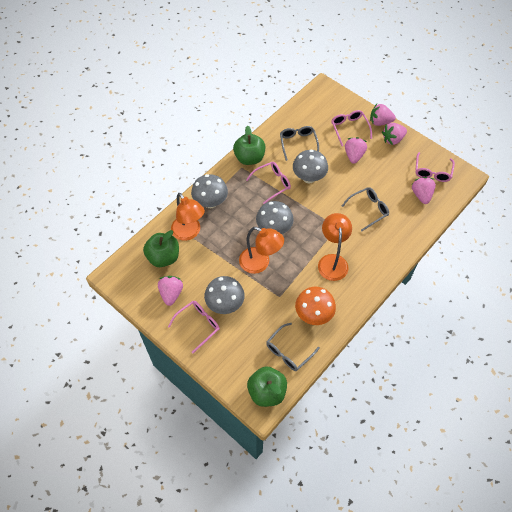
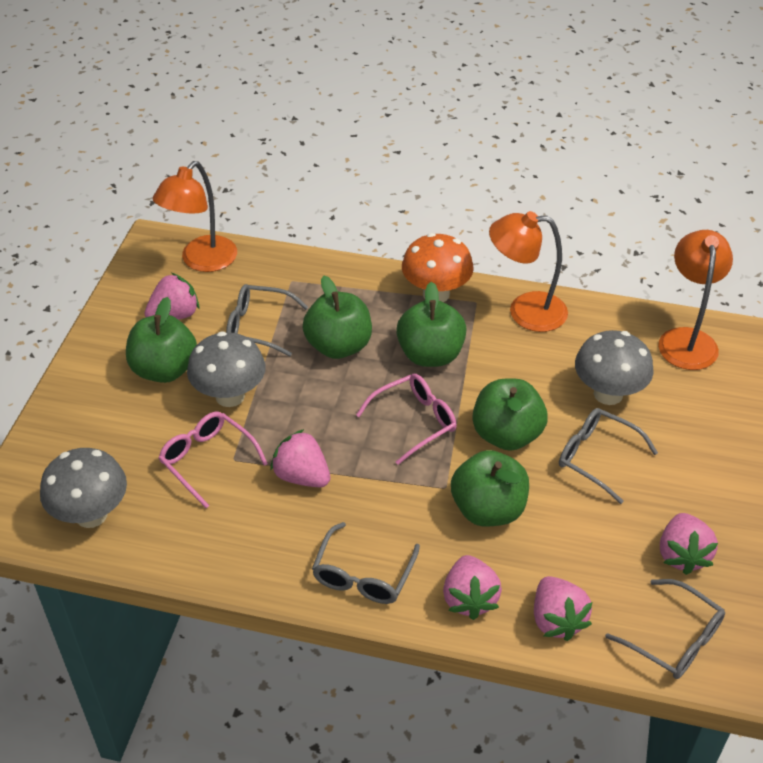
green apple: [143,230,179,267] [233,125,265,165] [247,366,287,407] = 3 -> [126,297,197,383] [302,275,372,359] [396,282,467,367] [451,450,529,527] [472,378,548,451] = 5
grey glasses: [266,323,320,371] [280,126,319,161] [342,187,389,231] = 3 -> [226,284,308,356] [312,522,420,604] [559,408,658,504] [605,579,725,679] = 4
grey mushroom: [191,174,228,208] [204,276,245,314] [256,201,294,234] [293,149,328,184] = 4 -> [40,448,127,528] [187,331,266,407] [575,330,654,405] = 3
pink glasses: [168,301,220,354] [246,162,291,204] [331,110,372,146] [415,152,455,182] = 4 -> [159,411,268,508] [356,374,457,465] = 2

